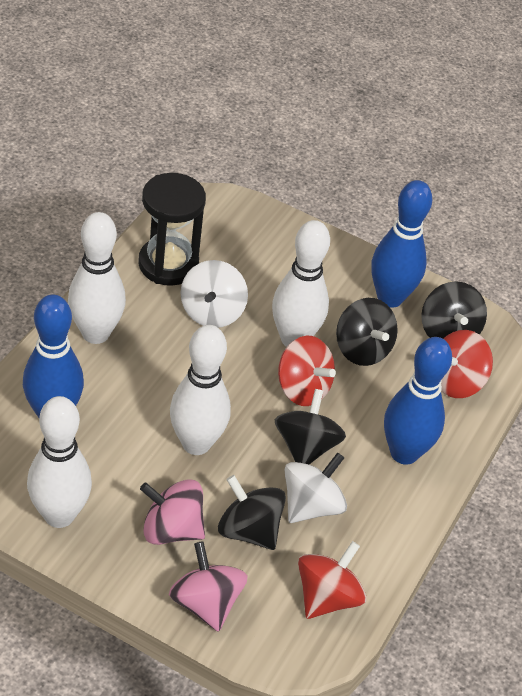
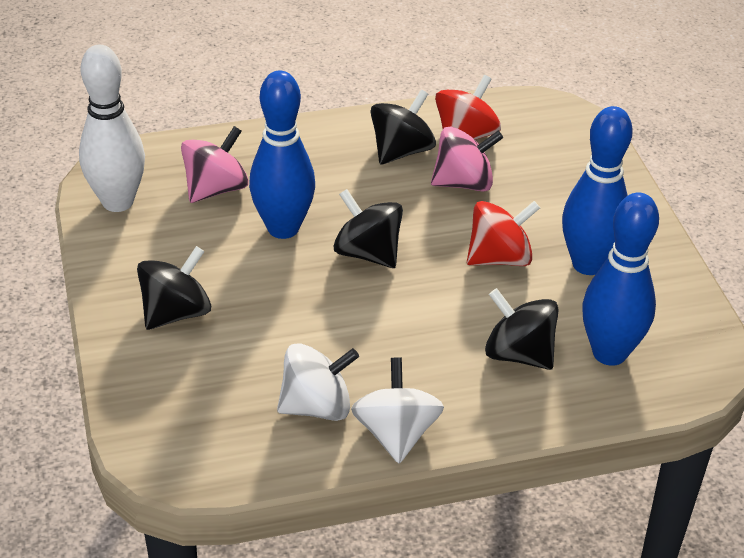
black hourglass: [138,173,206,286] = 1 -> none = 0
red spinning top: [278,336,336,406] [298,541,366,619] [441,330,493,398] = 3 -> [435,75,501,140] [467,201,540,266] = 2
white bowling pin: [27,396,92,528] [68,212,126,344] [170,325,231,455] [272,220,330,347] = 4 -> [79,45,145,212] = 1

